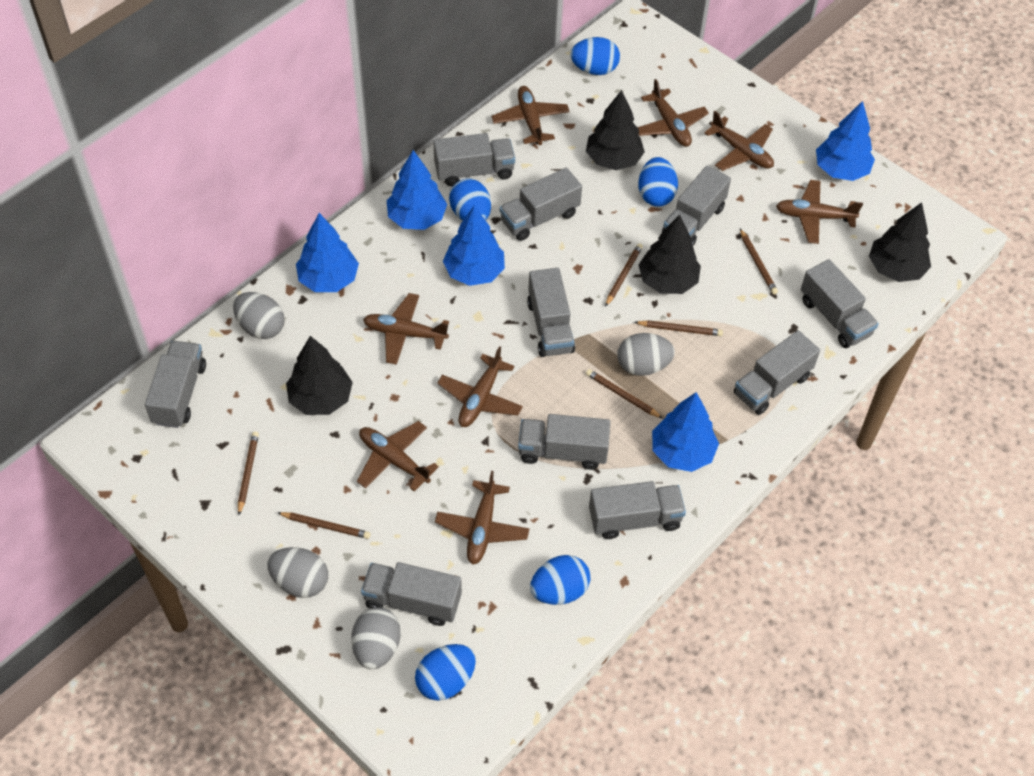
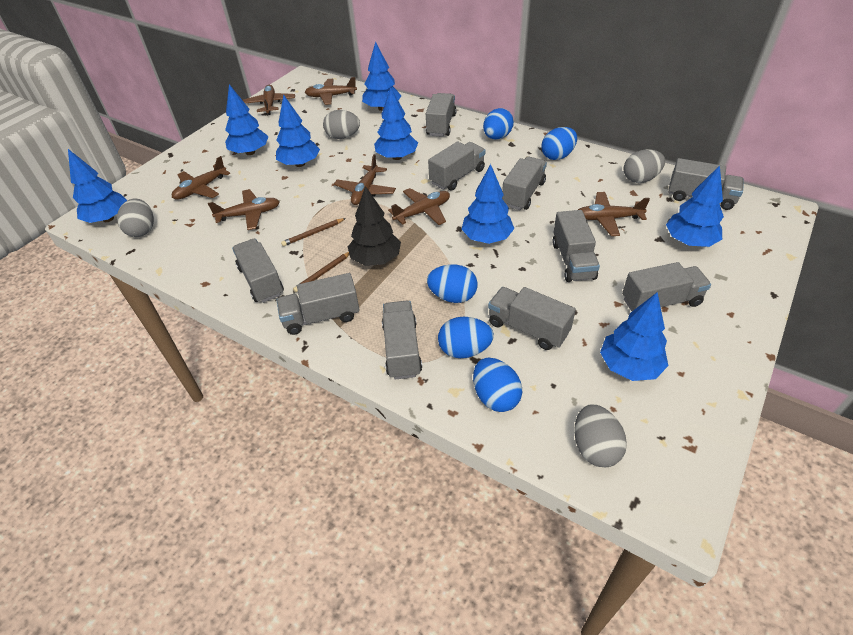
black tree: [286,336,353,415] [586,90,645,170] [639,215,701,294] [869,202,931,282] = 4 -> [348,186,401,266] = 1
blue tree: [296,213,359,292] [387,150,447,230] [443,205,505,286] [652,392,719,472] [816,101,875,181] = 5 -> [68,149,127,223] [225,84,269,155] [276,94,320,167] [362,41,401,111] [374,87,418,160] [461,164,514,244] [600,292,668,381] [666,165,724,247] = 8
brown pencil: [238,432,259,515] [277,512,370,539] [586,369,663,419] [605,243,643,307] [635,320,723,336] [740,229,778,294] = 6 -> [281,218,346,246] [293,252,349,292] = 2
brown plane: [357,421,439,491] [363,293,449,365] [435,471,529,564] [437,346,523,427] [491,86,570,145] [637,79,709,147] [704,111,774,171] [776,180,863,244] = 8 -> [172,156,230,200] [208,189,280,230] [243,85,295,115] [305,77,357,105] [334,154,396,205] [388,188,450,225] [578,192,650,236] = 7

